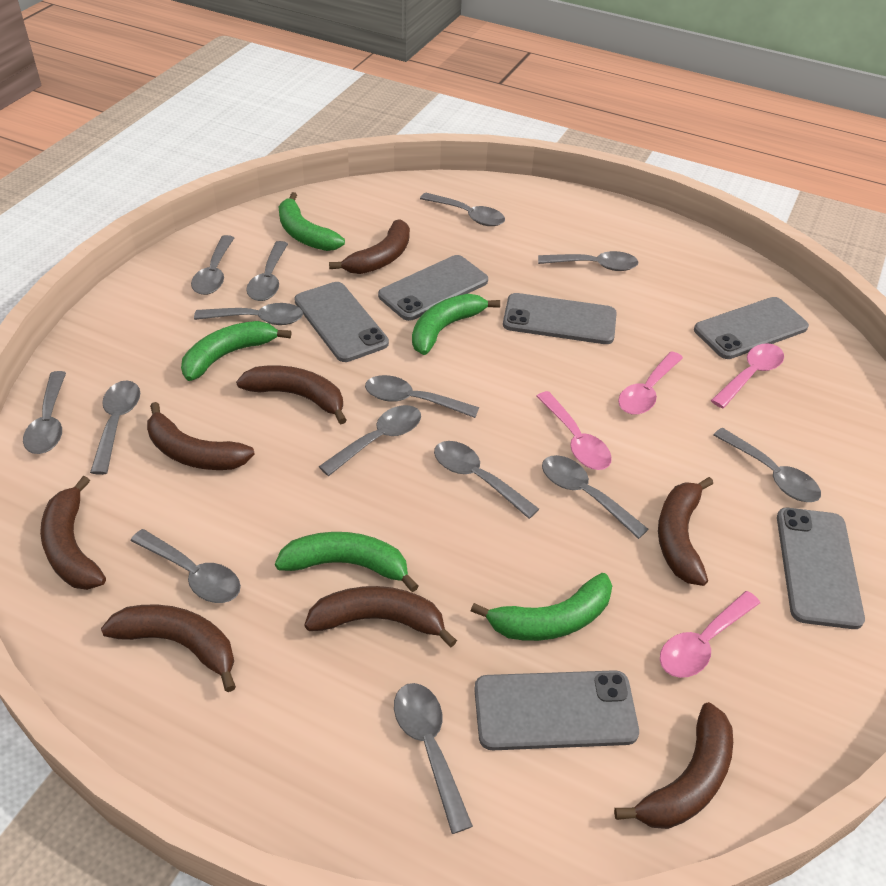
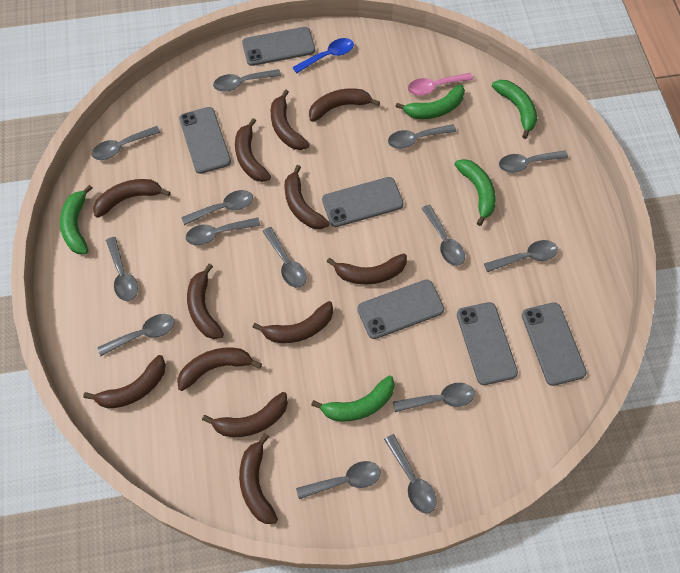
blue spoon: none = 0 -> [292,38,354,73] = 1
brown banana: [40,476,106,590] [101,604,236,692] [147,402,255,470] [236,366,347,424] [304,586,457,647] [329,220,410,274] [614,702,733,829] [658,477,713,586] = 8 -> [83,355,166,409] [93,179,171,218] [177,348,262,391] [187,264,224,339] [202,392,288,437] [235,118,271,182] [239,433,278,524] [252,301,333,343] [271,89,309,150] [284,165,329,229] [309,88,380,122] [327,254,407,285] = 12
pink spoon: [536,391,612,470] [618,351,683,415] [660,591,760,678] [711,343,784,408] = 4 -> [408,73,473,96] = 1

